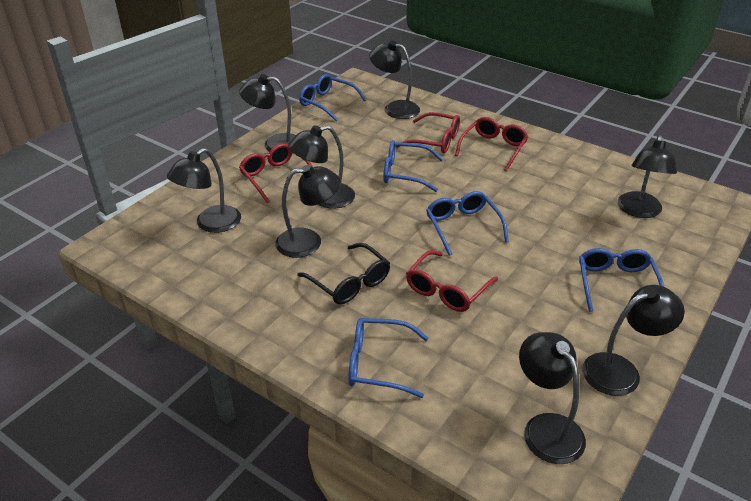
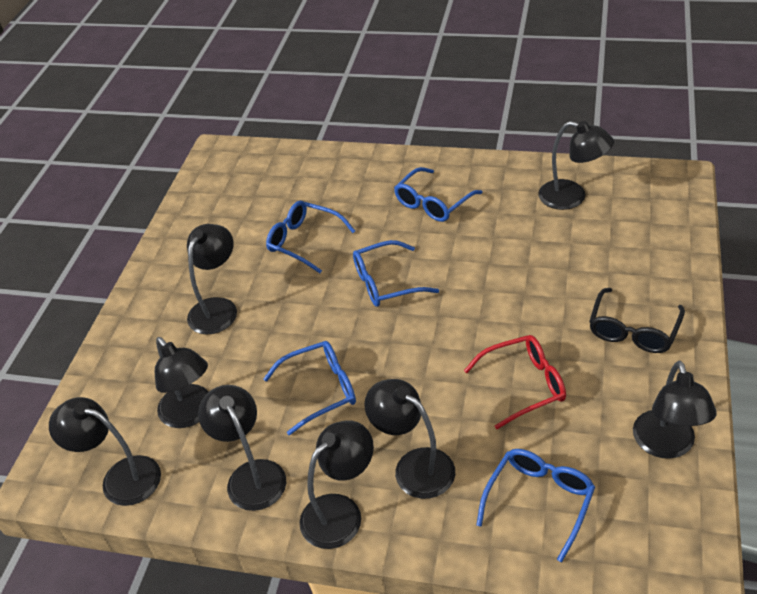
red glasses: [239,143,313,203] [396,112,460,153] [406,250,498,312] [455,117,528,171] = 4 -> [464,335,566,429] = 1

